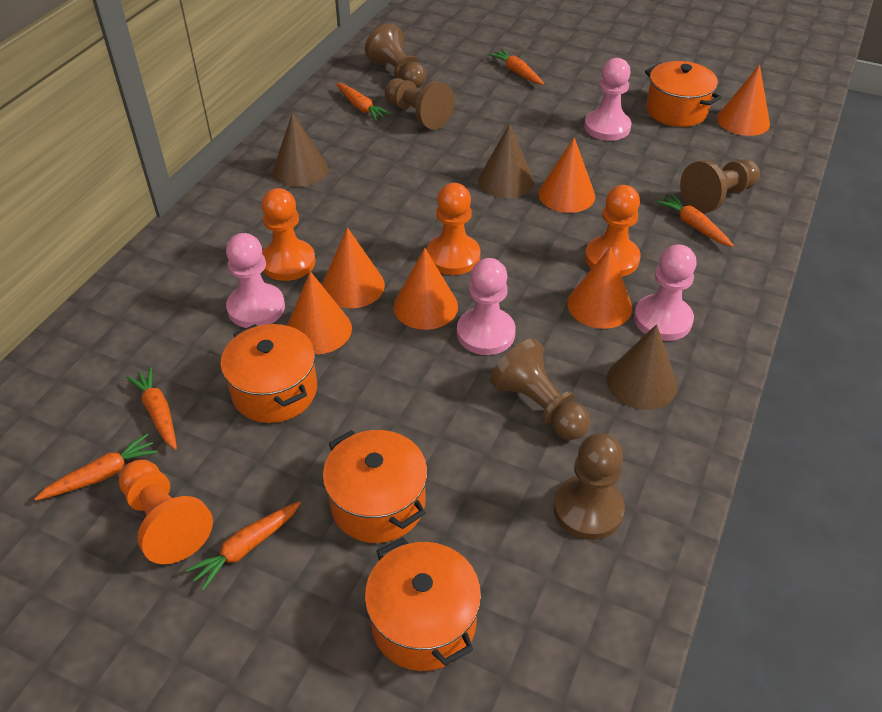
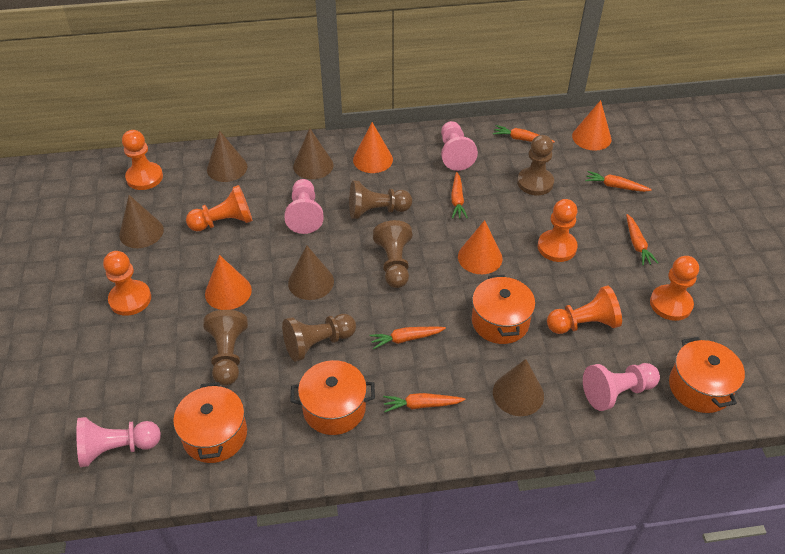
brown cone: [273,113,328,187] [478,124,534,198] [607,324,677,410] = 3 -> [119,195,164,248] [207,130,248,182] [288,245,334,300] [293,128,333,179] [493,359,544,416] = 5
orange cone: [287,271,352,354] [322,227,385,308] [393,248,458,330] [538,137,595,213] [567,247,632,329] [717,65,770,136] = 6 -> [205,255,252,310] [353,122,393,173] [458,220,502,274] [572,100,611,151] = 4
orange pawn: [119,459,213,564] [261,188,316,281] [426,183,480,275] [585,185,641,276] = 4 -> [103,251,151,316] [122,130,163,190] [186,185,252,231] [538,199,578,262] [547,286,622,334] [650,256,699,321] = 6

